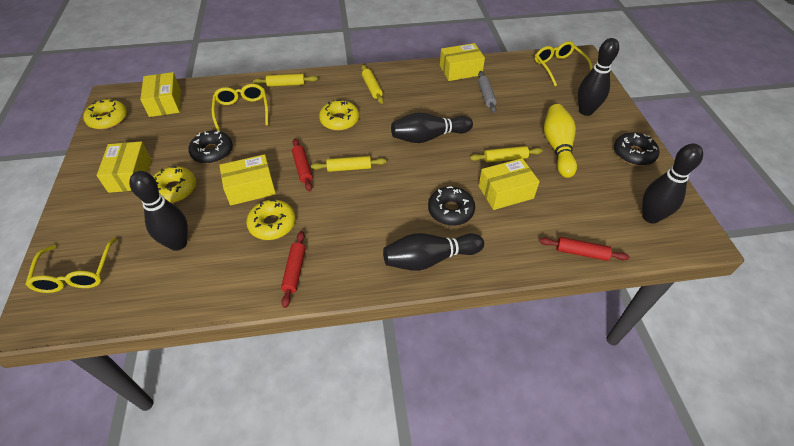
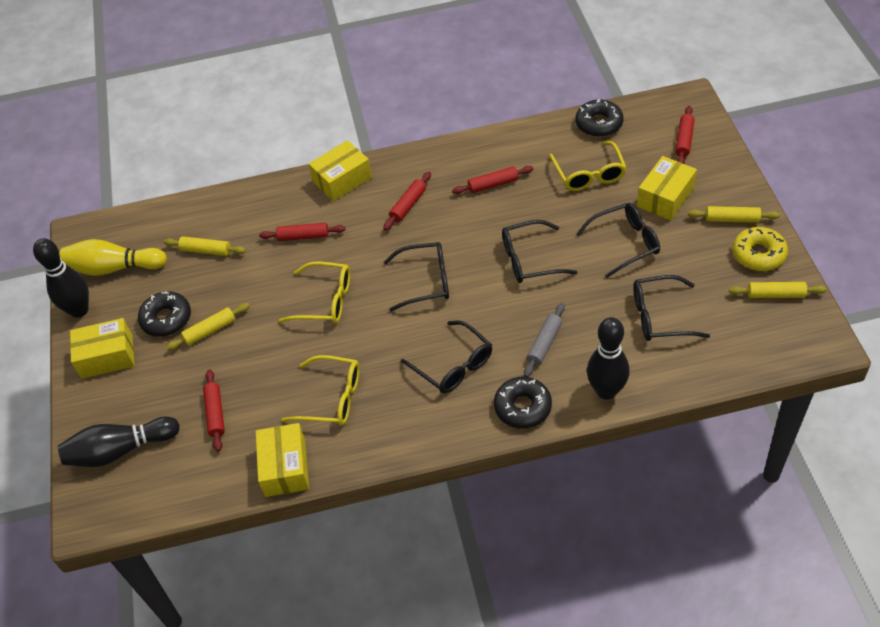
black bowling pin: [129,171,188,251] [383,233,484,271] [391,113,473,143] [578,38,619,116] [642,144,703,224] = 5 -> [33,238,89,318] [58,416,180,467] [587,317,630,400] = 3
black glasses: none = 0 -> [384,242,449,312] [401,320,492,394] [502,220,577,283] [576,203,660,278] [633,275,710,341] = 5
red rolling pin: [281,231,306,308] [292,139,313,191] [539,237,629,261] = 3 -> [203,370,225,452] [259,223,346,241] [383,172,431,231] [452,166,533,194] [675,106,695,164] = 5
yellow box: [97,142,151,193] [140,72,181,117] [219,154,276,205] [440,43,485,81] [479,158,540,210] = 5 -> [70,318,135,379] [256,423,309,497] [309,140,372,201] [637,156,697,220] = 4
yellow donut: [83,99,127,130] [153,166,196,203] [246,199,296,240] [319,99,359,131] = 4 -> [733,227,788,271] = 1

